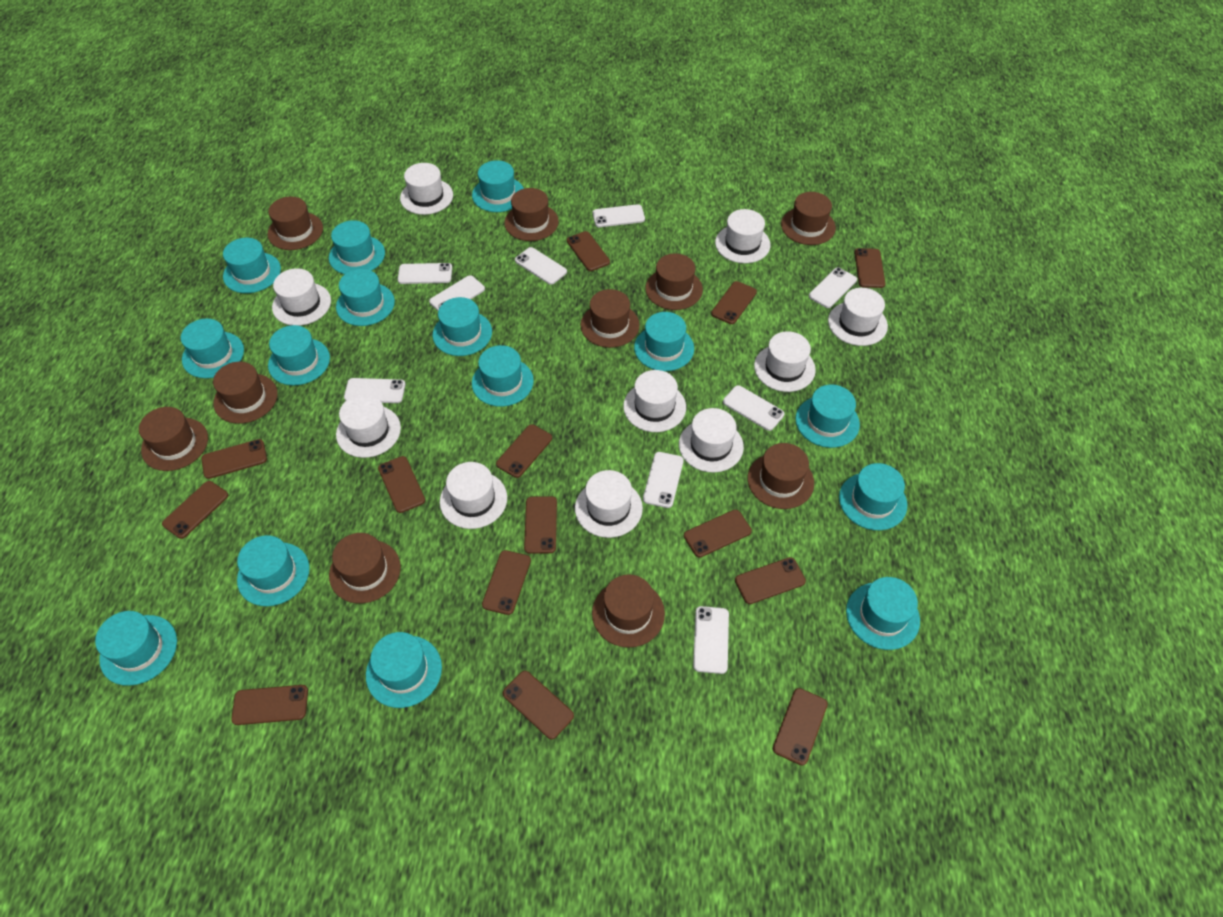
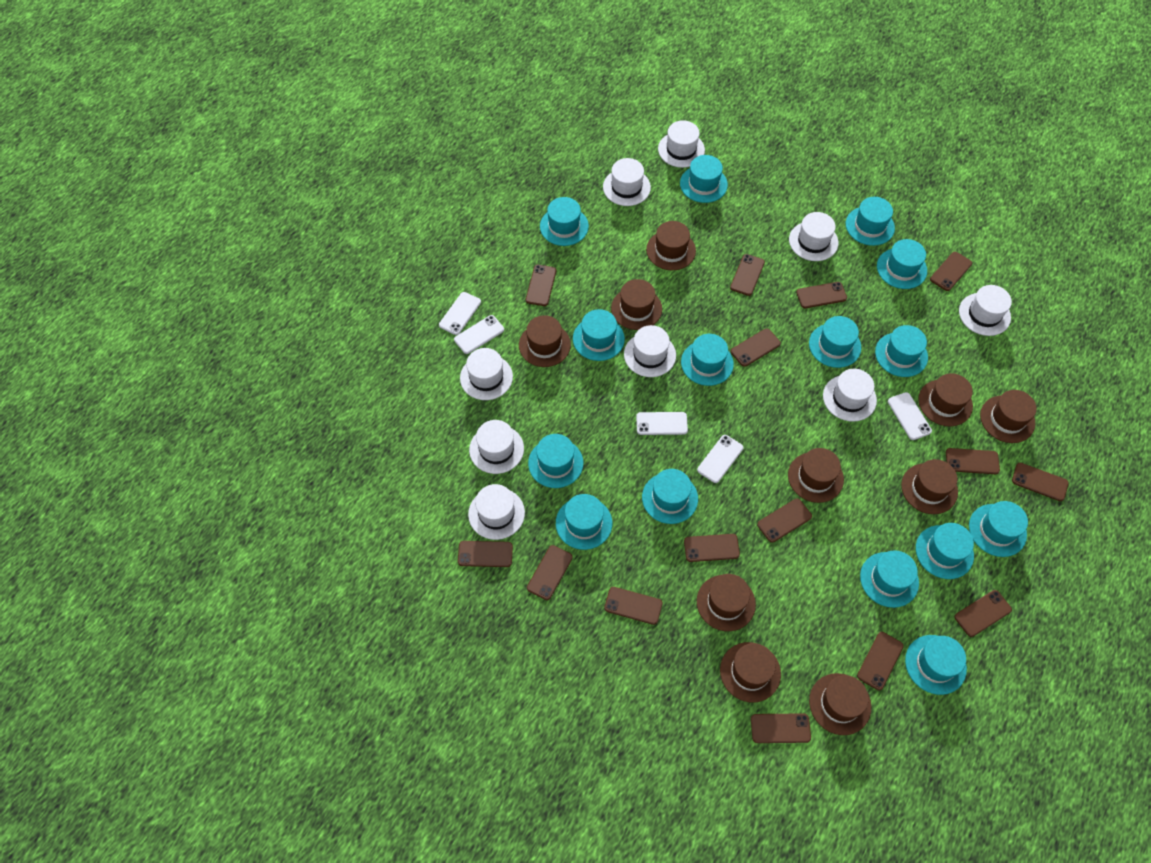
brown phone: [162,481,228,539] [201,439,267,479] [231,685,308,725] [378,456,425,513] [482,550,531,615] [496,424,552,478] [503,671,574,739] [524,496,557,554] [567,231,610,271] [684,510,752,558] [711,281,757,324] [735,557,806,604] [773,688,828,766] [854,248,885,288] = 14 -> [458,541,513,567] [526,265,556,306] [527,545,573,600] [604,587,663,625] [684,534,740,562] [730,254,765,296] [731,328,781,367] [751,713,811,743] [757,498,812,543] [796,282,847,308] [857,632,904,691] [930,252,972,291] [946,448,1000,474] [954,590,1012,637] [1012,463,1069,501] = 15
white hat: [272,268,331,326] [336,394,401,458] [400,163,453,215] [440,462,507,529] [575,470,643,538] [623,370,686,432] [679,408,744,473] [715,209,770,263] [754,331,816,392] [828,288,888,346] = 10 -> [460,348,513,400] [468,484,525,540] [469,420,524,474] [603,158,651,206] [624,325,676,377] [658,120,705,168] [789,212,838,261] [823,369,877,422] [959,285,1012,336] = 9
white phone: [344,378,406,403] [398,263,452,284] [429,275,485,311] [515,247,567,285] [593,204,645,227] [643,452,684,508] [693,606,729,674] [723,385,785,431] [809,267,857,308] = 9 -> [439,292,481,335] [454,315,504,354] [636,412,688,435] [697,435,743,483] [888,392,932,440] = 5

